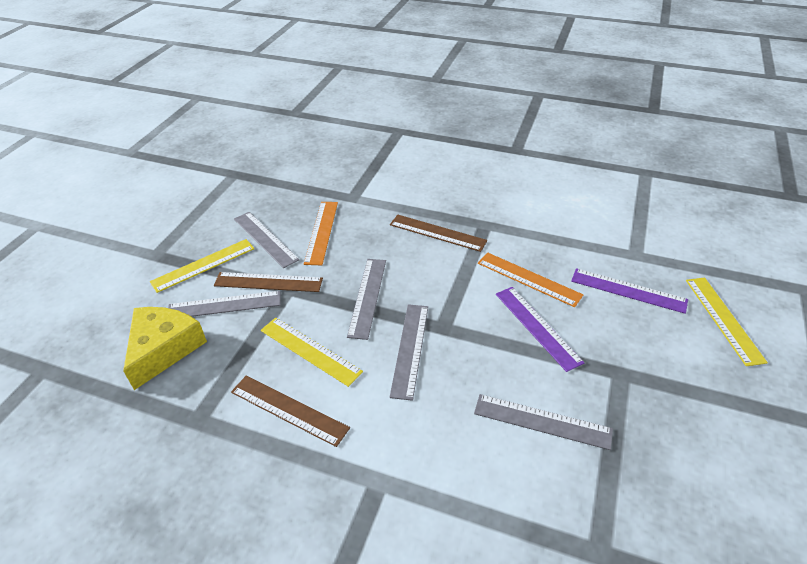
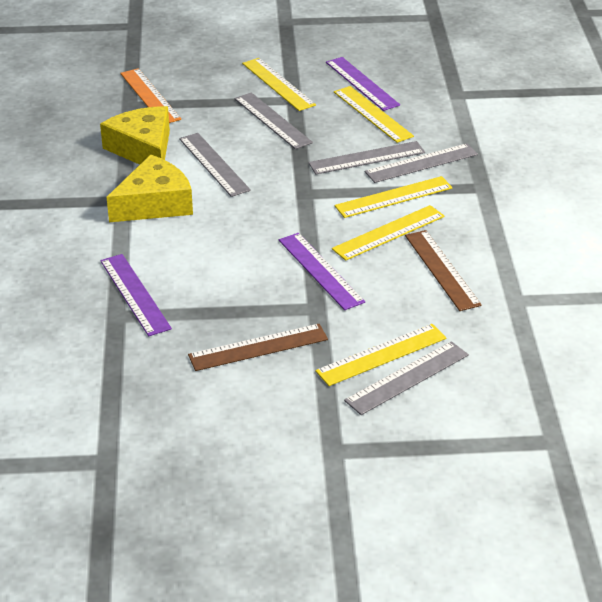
brown ruler: [214,272,323,292] [231,376,350,447] [390,215,487,252] = 3 -> [188,324,328,371] [405,230,482,311] = 2
orange ruler: [304,202,338,265] [478,252,583,307] = 2 -> [120,68,181,123] = 1
purple ruler: [496,287,585,372] [571,268,688,314] = 2 -> [100,254,172,336] [279,233,365,310] [326,57,400,111] = 3
yellow cheese: [123,307,207,390] = 1 -> [100,106,170,165] [107,155,193,222] = 2
yellow ruler: [150,239,254,293] [261,318,363,387] [686,277,768,366] = 3 -> [242,58,316,111] [315,324,446,386] [332,205,445,261] [334,86,414,143] [334,176,452,218] = 5

